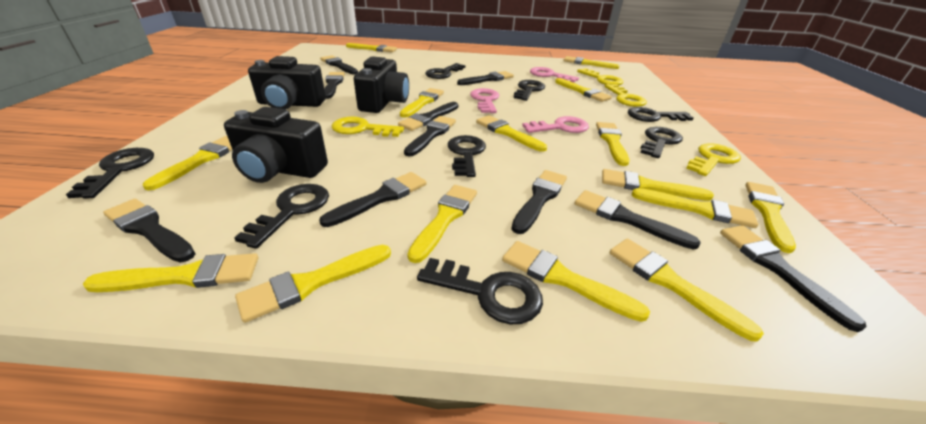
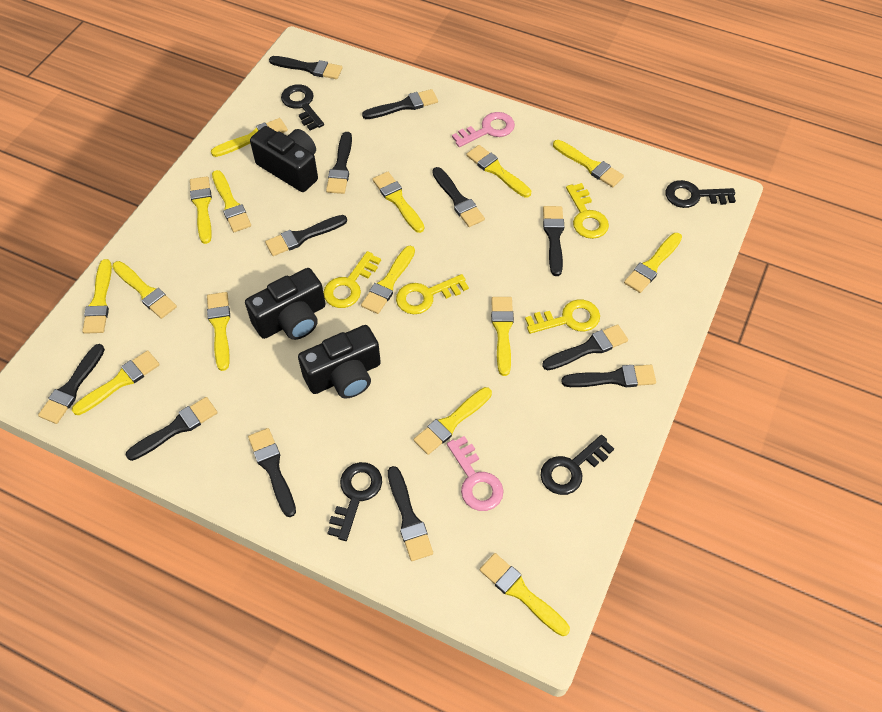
black brush: [103,199,195,262] [319,172,427,227] [320,56,358,74] [324,72,345,99] [398,102,458,131] [404,116,456,156] [457,71,514,85] [511,170,567,234] [575,190,701,249] [720,225,866,332] = 10 -> [38,344,105,424] [126,397,217,461] [248,428,296,517] [265,215,347,256] [269,56,343,79] [326,132,352,194] [362,89,438,119] [388,466,433,561] [432,167,485,227] [542,324,628,370] [543,206,564,276] [561,365,656,387] = 12
black key: [66,148,154,199] [234,184,329,249] [417,258,543,324] [425,63,465,79] [448,135,486,177] [514,80,545,101] [628,107,693,122] [640,127,683,158] = 8 -> [281,84,324,130] [328,462,382,541] [541,435,614,495] [666,180,736,208] = 4
pink key: [470,88,500,113] [522,116,589,133] [530,67,579,82] = 3 -> [447,436,504,511] [452,112,515,147] = 2

